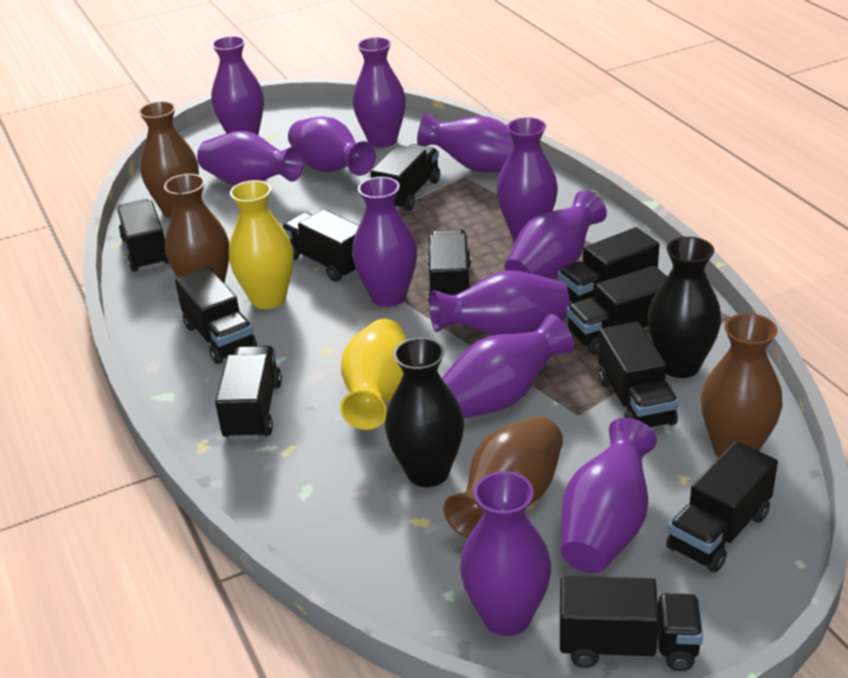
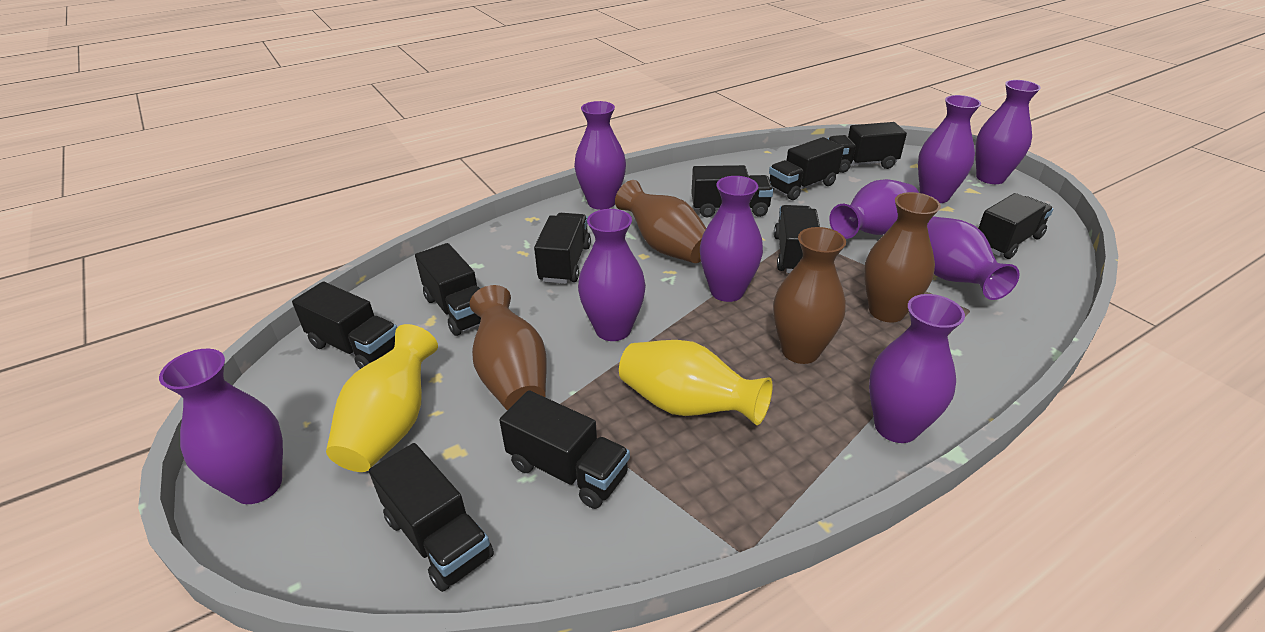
black truck: [117,199,169,272] [175,267,257,364] [215,346,282,440] [282,209,359,282] [370,144,440,211] [428,229,471,305] [558,227,659,303] [560,576,703,671] [567,266,667,355] [598,322,678,428] [666,441,778,572] = 11 -> [292,282,397,369] [369,443,494,592] [415,243,481,336] [499,390,630,509] [534,213,591,284] [691,165,773,217] [769,137,844,200] [774,205,820,273] [827,122,907,173] [978,193,1053,259] = 10
black vase: [385,337,464,487] [647,237,721,378] = 2 -> none = 0
purple vase: [197,131,304,185] [211,36,264,135] [288,116,376,176] [352,177,417,307] [353,37,406,148] [417,113,514,173] [430,270,570,336] [442,314,574,419] [460,471,551,636] [496,117,558,239] [504,190,607,279] [561,418,657,573] = 12 -> [159,349,283,504] [574,101,626,210] [578,209,646,341] [700,176,763,302] [829,179,919,239] [869,294,965,443] [918,95,981,203] [927,216,1020,300] [975,80,1041,184] = 9

